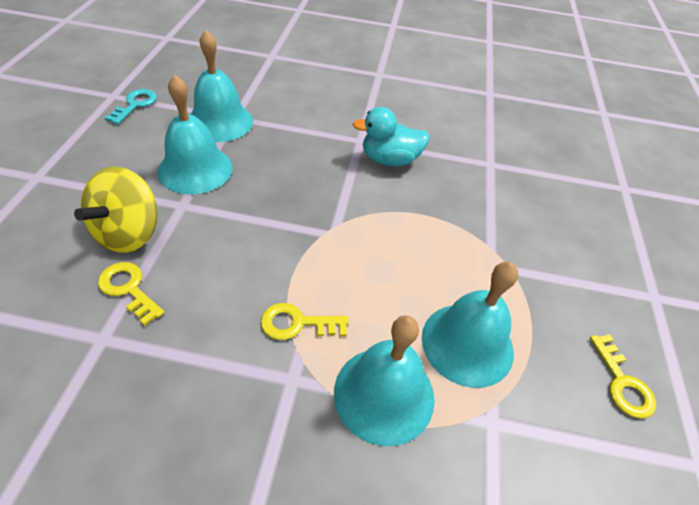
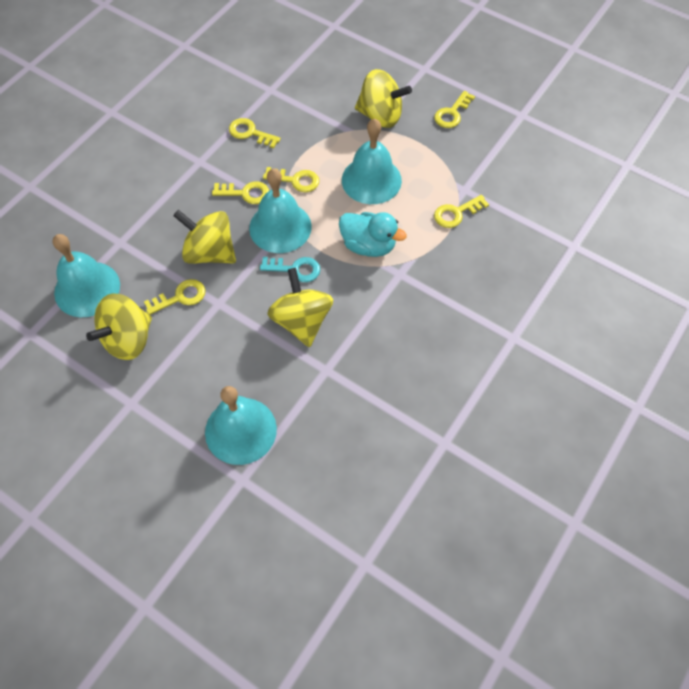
yellow key: [98,262,164,326] [261,303,349,340] [590,334,656,418] = 3 -> [144,279,205,315] [212,182,269,204] [229,118,281,148] [263,167,319,192] [434,91,475,128] [434,195,489,228] = 6
yellow spinning top: [74,167,158,253] = 1 -> [86,293,152,360] [173,210,236,264] [267,268,333,347] [355,69,412,128] = 4

